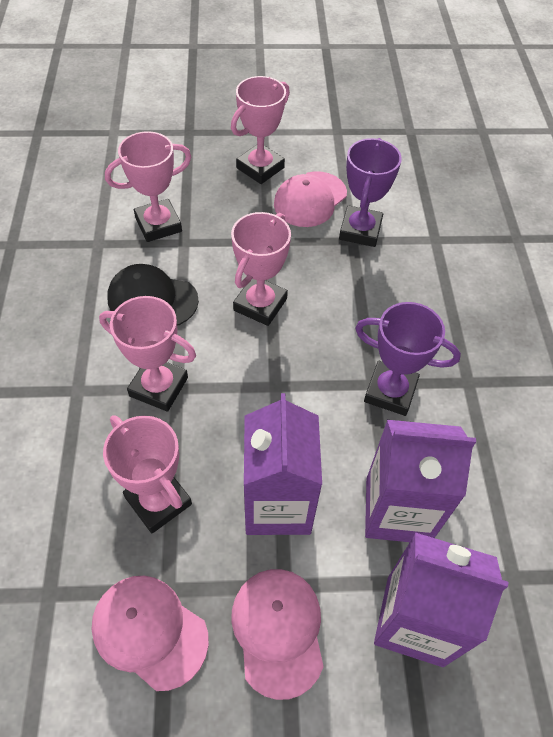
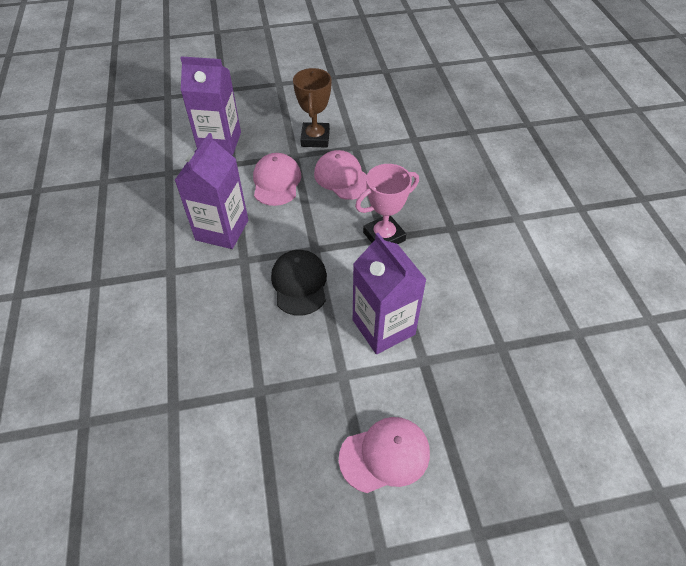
brown trophy: none = 0 -> [293,68,331,148] = 1
pink trophy: [99,296,196,412] [103,415,192,533] [105,131,191,242] [231,76,290,184] [231,212,291,326] = 5 -> [355,164,419,244] = 1
purple trophy: [339,138,402,247] [355,302,461,416] = 2 -> none = 0

